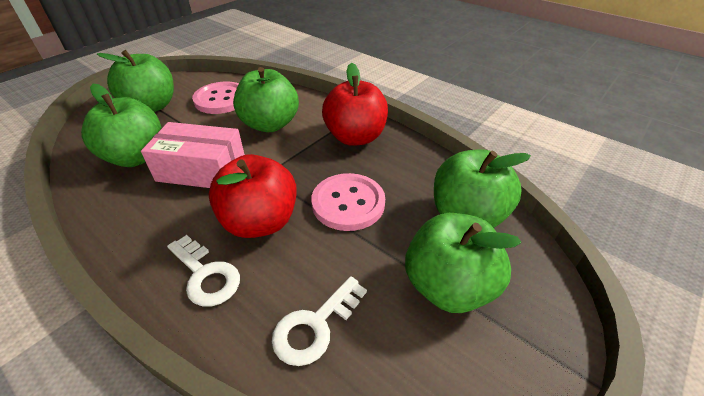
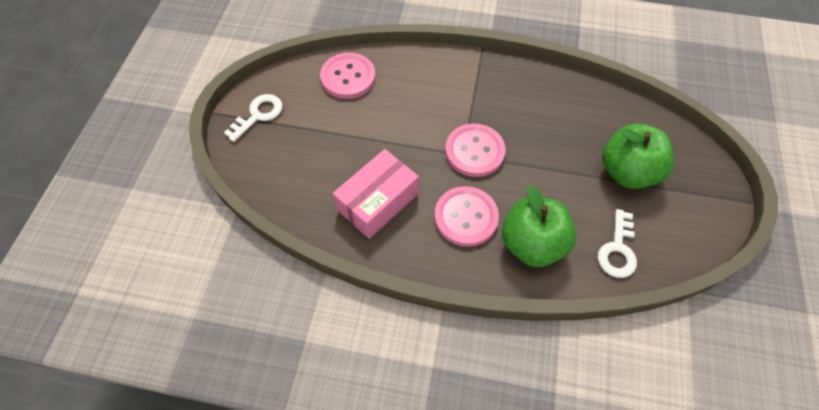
green apple: [81,84,162,167] [97,50,174,112] [233,67,299,132] [405,213,521,313] [434,149,531,228] = 5 -> [502,185,576,267] [602,124,674,189] = 2
pink button: [192,82,239,114] [311,173,385,231] = 2 -> [320,53,375,99] [434,186,499,247] [445,123,506,177] = 3
red apple: [208,154,297,238] [322,63,388,146] = 2 -> none = 0

